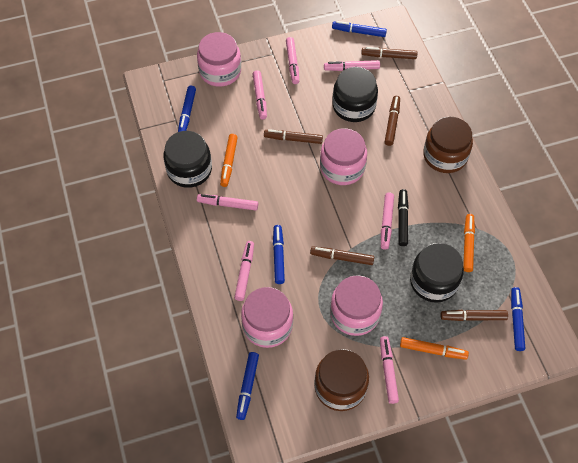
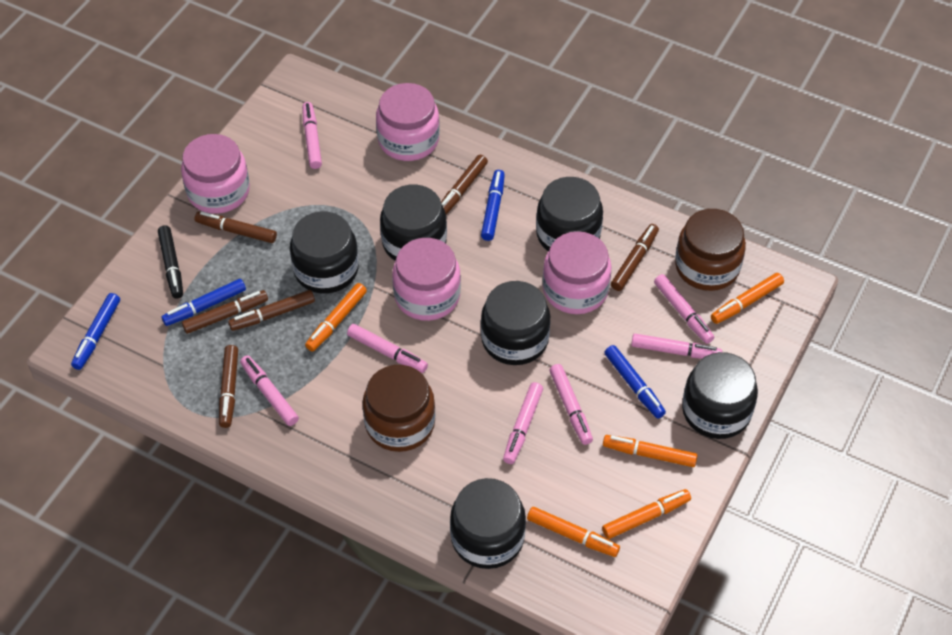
black jar: [163,131,212,188] [332,67,378,122] [410,243,464,303] = 3 -> [290,211,359,294] [380,185,447,261] [450,478,526,569] [481,281,550,365] [536,177,603,251] [682,352,758,439] = 6
blue marker: [178,86,196,132] [236,352,259,420] [273,225,285,284] [332,21,387,37] [511,287,525,351] = 5 -> [71,293,120,370] [162,279,246,326] [481,170,505,241] [604,345,666,419] = 4
brown marker: [264,129,323,144] [310,247,374,265] [361,47,417,59] [385,96,400,146] [440,310,508,321] = 5 -> [182,290,268,334] [194,211,277,243] [219,345,238,428] [228,290,315,331] [441,155,488,214] [611,224,659,291] = 6
orange marker: [220,134,238,187] [400,337,469,360] [463,214,475,272] = 3 -> [305,283,367,352] [527,507,620,557] [602,489,691,539] [603,435,697,467] [711,273,784,324] = 5

